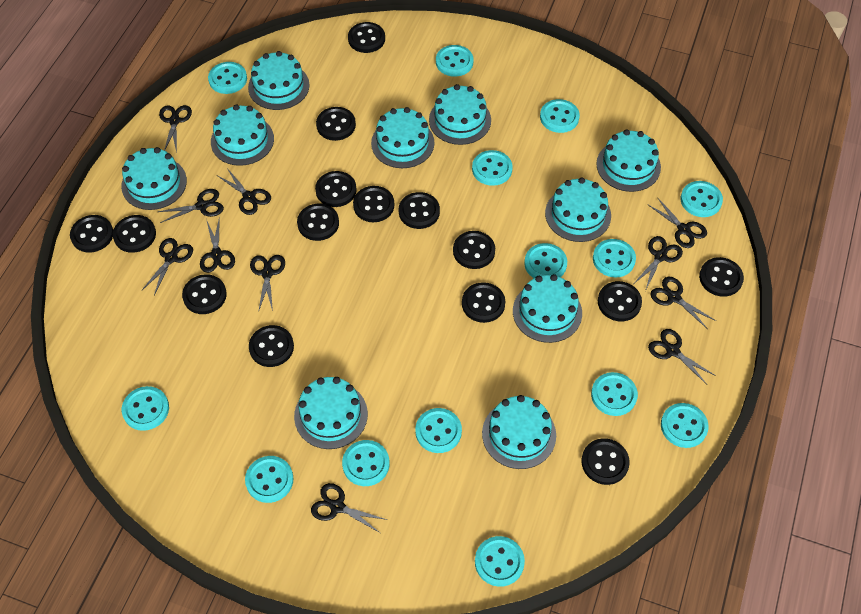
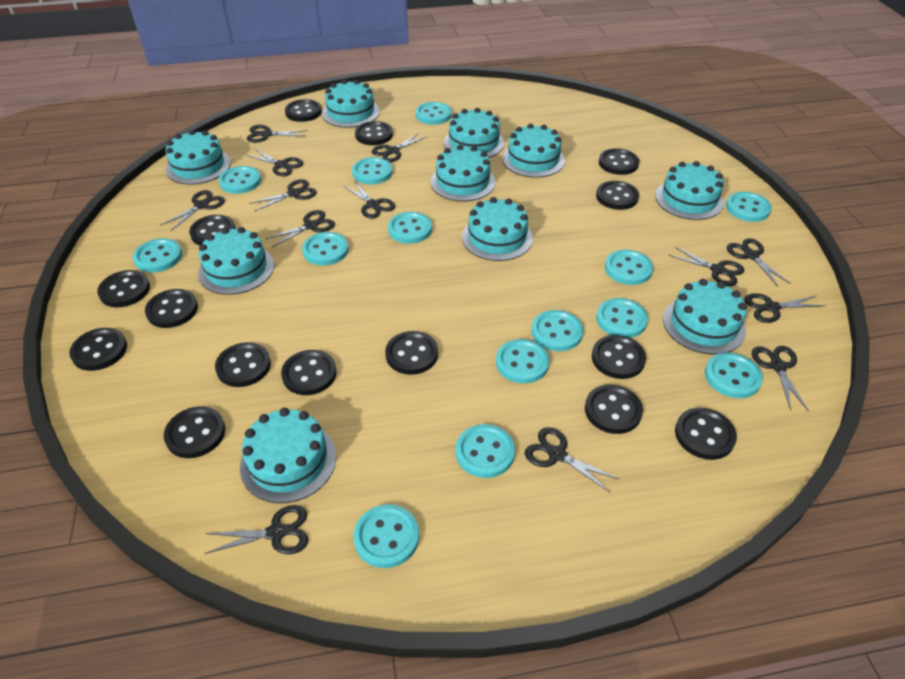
black scissors: [142,238,193,295] [158,189,224,223] [159,105,192,153] [200,216,235,273] [217,168,271,215] [250,255,285,312] [311,483,388,533] [634,236,683,291] [647,197,707,248] [648,329,716,385] [651,277,716,328] = 11 -> [161,190,225,231] [204,505,308,554] [246,148,303,176] [247,125,307,143] [249,179,317,211] [265,210,335,247] [344,180,395,219] [372,133,426,162] [525,427,619,493] [668,246,744,286] [727,238,791,287] [744,293,825,323] [752,346,809,411] = 13

